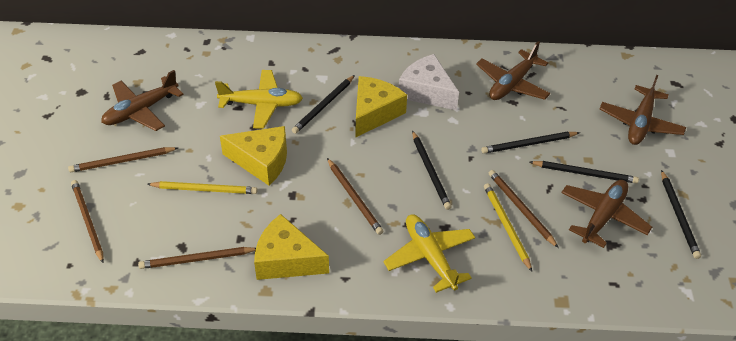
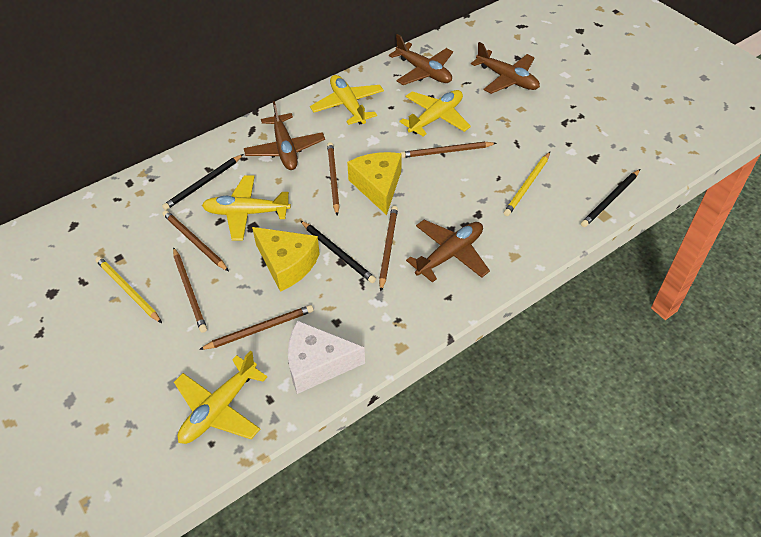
black pencil: [292,75,355,134] [412,131,452,210] [481,132,580,154] [530,161,639,184] [661,170,701,259] = 5 -> [162,154,243,210] [300,220,376,283] [581,169,640,227] = 3
brown pencil: [68,147,178,172] [71,180,104,263] [138,247,256,269] [327,158,383,235] [489,170,558,248] = 5 -> [163,210,229,271] [173,247,207,333] [199,305,314,350] [327,142,340,216] [379,206,398,291] [400,142,496,158] = 6
yellow cheese: [220,126,287,185] [254,214,329,280] [356,76,407,137] = 3 -> [252,227,320,292] [347,152,402,215] = 2
yellow plane: [215,70,303,129] [383,214,475,293] = 2 -> [174,351,267,444] [202,176,291,241] [310,75,384,125] [399,90,471,136] = 4

